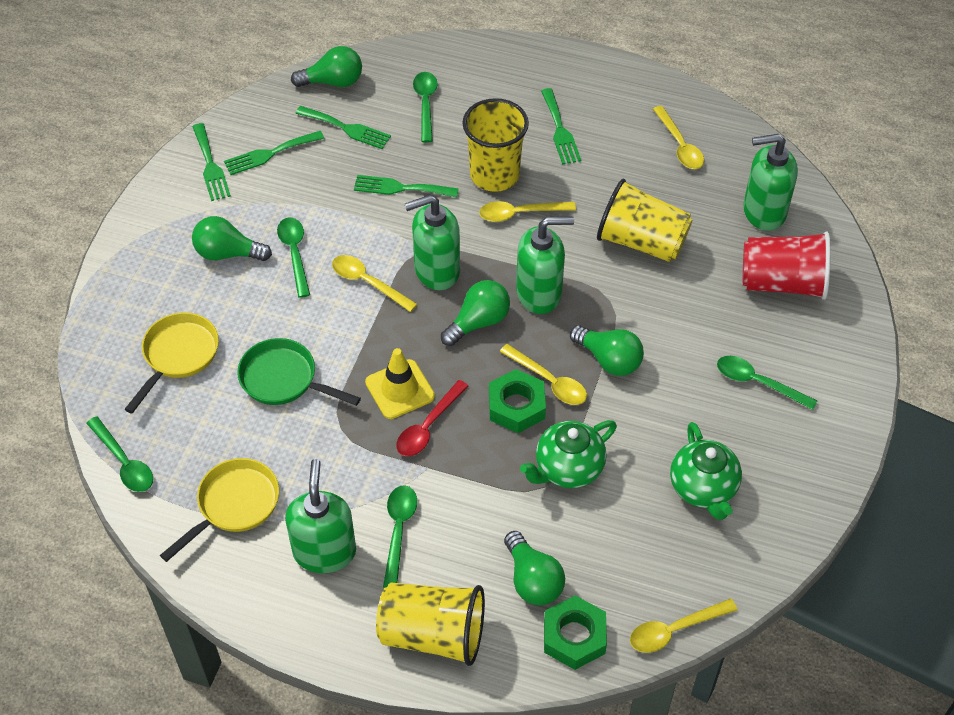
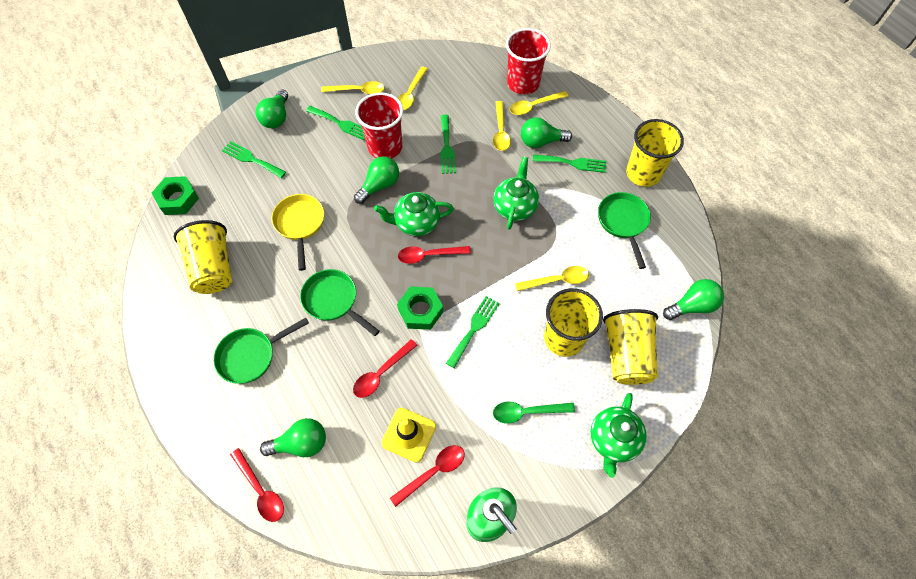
green pan: [237,338,361,406] = 1 -> [213,318,309,384] [300,269,380,336] [598,192,651,269] = 3
green soap dispenser: [285,459,356,573] [405,195,460,290] [516,216,574,314] [743,134,798,231] = 4 -> [466,487,517,542] = 1
green spoon: [86,416,153,492] [277,218,310,298] [383,485,417,588] [413,72,438,143] [717,356,817,410] = 5 -> [493,402,575,424] = 1
green teapot: [520,420,617,488] [670,422,742,520] = 2 -> [374,192,454,236] [493,157,539,230] [590,393,647,478] = 3
red cup: [743,231,831,300] = 1 -> [355,92,403,159] [506,28,551,94] = 2
red spoon: [396,380,468,456] = 1 -> [230,448,284,522] [353,339,417,398] [390,445,465,507] [398,246,471,264] = 4
yellow cup: [376,583,485,666] [462,98,529,192] [597,179,692,262] = 3 -> [174,220,232,294] [544,288,603,357] [603,309,658,385] [626,119,684,187] = 4
yellow pan: [124,312,219,414] [160,458,279,562] = 2 -> [272,194,324,271] = 1

